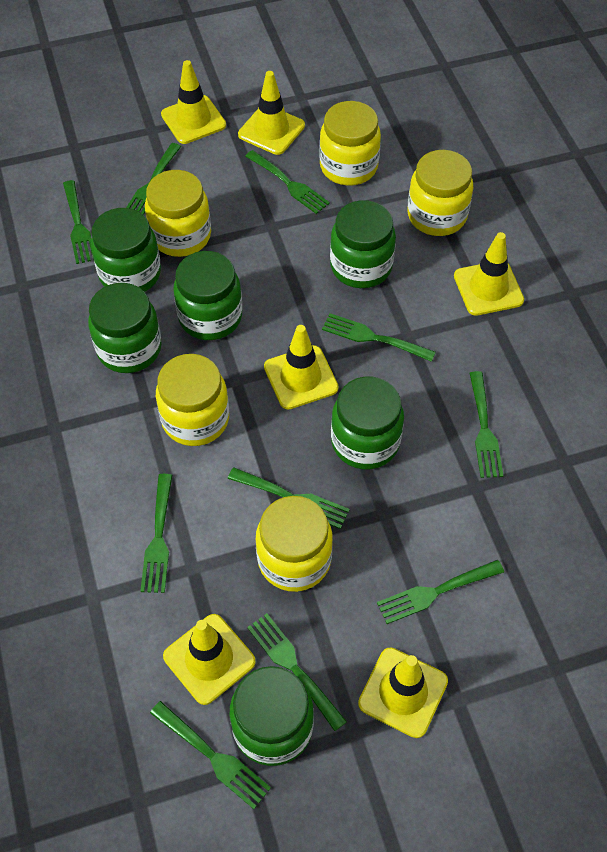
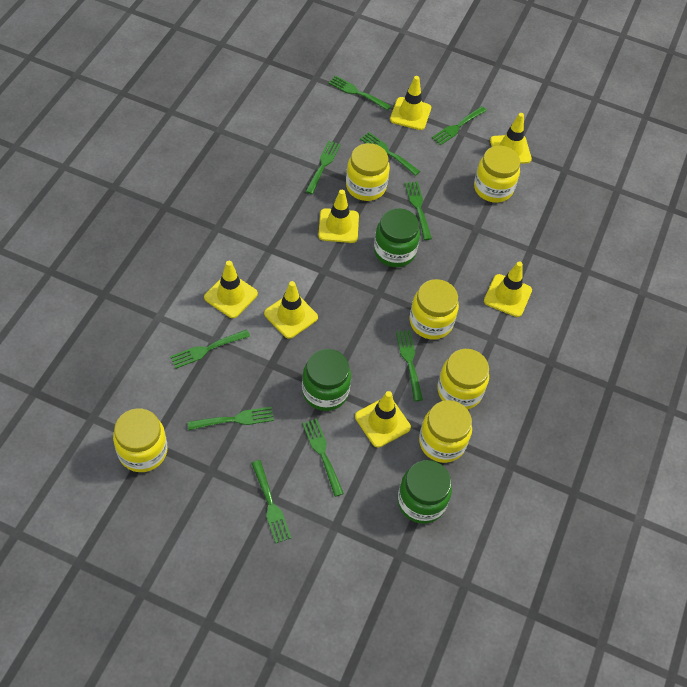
green jar: [88,283,162,373] [91,208,161,292] [173,251,242,340] [230,666,314,766] [330,200,396,288] [331,377,404,469] = 6 -> [302,349,351,411] [374,208,420,267] [398,460,452,524] = 3
yellow jar: [145,170,211,257] [156,354,229,446] [256,496,333,592] [319,101,381,186] [408,150,473,236] = 5 -> [113,408,168,472] [346,143,390,201] [410,279,459,340] [419,400,472,463] [437,349,489,409] [474,146,520,203] = 6
yellow traffic cone: [161,60,226,144] [163,614,256,705] [238,71,305,155] [264,325,339,410] [358,648,448,738] [454,232,524,316] = 6 -> [204,261,258,318] [264,281,318,339] [318,190,359,243] [355,391,411,447] [390,76,431,130] [484,261,532,317] [490,113,532,164] = 7

